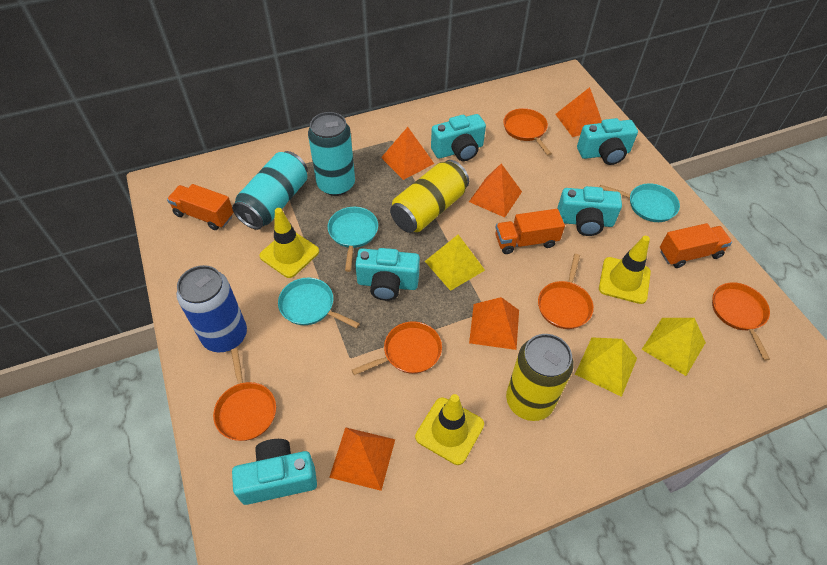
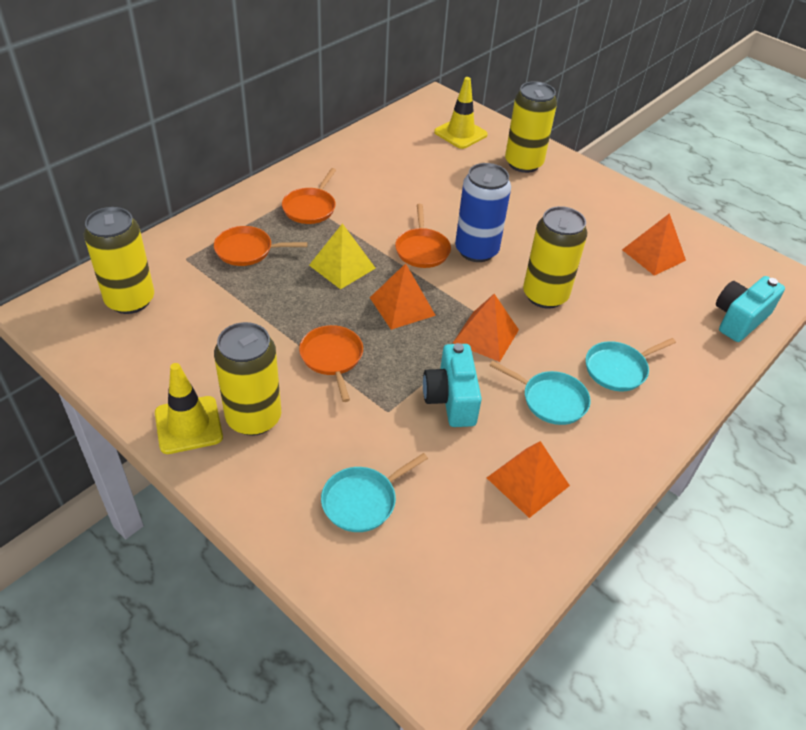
orange pan: [213,348,276,441] [352,321,442,375] [503,108,552,156] [538,254,594,329] [712,282,770,361] = 5 -> [214,226,307,266] [282,168,336,224] [299,325,363,402] [395,204,451,268] = 4
orange pyramid: [329,427,395,491] [381,127,434,180] [469,164,522,217] [469,297,519,350] [555,87,602,137] = 5 -> [370,263,436,330] [453,294,519,362] [487,441,570,518] [622,213,686,276] = 4
orange truck: [167,184,234,230] [495,209,565,254] [660,223,732,268] = 3 -> none = 0
turquoise camera: [232,439,317,505] [355,248,420,301] [431,114,486,161] [557,186,622,236] [577,118,638,165] = 5 -> [423,343,482,427] [716,276,785,342] = 2
turquoise can: [232,151,307,230] [308,112,355,196] = 2 -> none = 0
yellow can: [390,160,469,233] [506,334,574,421] = 2 -> [84,207,154,314] [214,322,281,436] [505,81,557,173] [523,206,587,309] = 4
yellow pyramid: [425,235,485,291] [575,337,637,397] [641,318,706,376] = 3 -> [309,223,376,289] = 1
yellow traffic cone: [259,208,319,278] [415,394,484,465] [599,236,651,304] = 3 -> [155,363,223,454] [434,77,488,149] = 2

